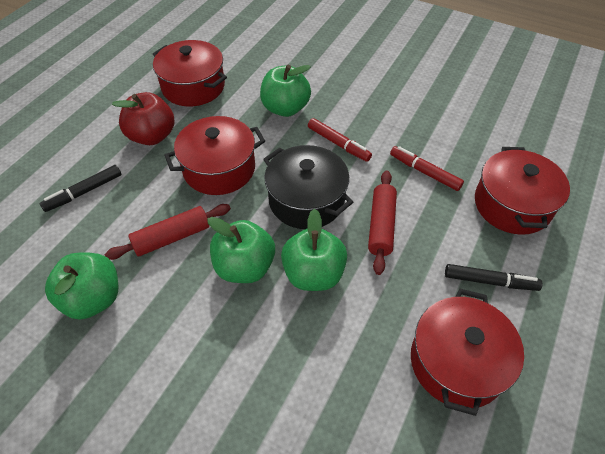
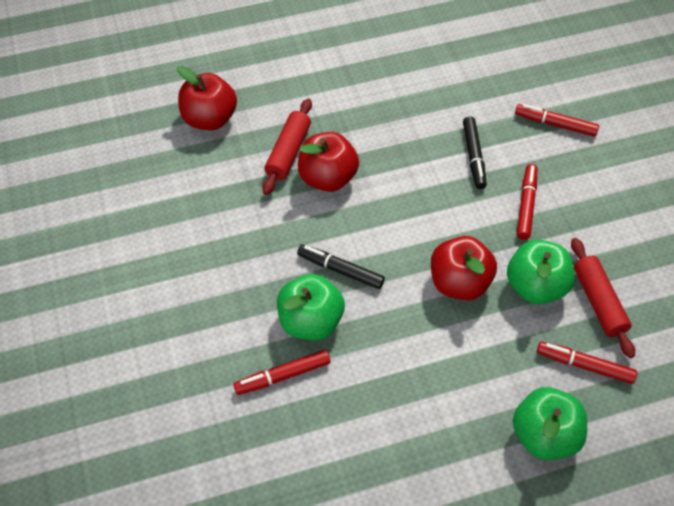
black pot: [263,145,353,229] = 1 -> none = 0
green apple: [45,253,119,320] [207,217,275,283] [260,65,311,117] [281,209,347,291] = 4 -> [277,274,345,340] [507,239,575,304] [513,387,587,460] = 3
red apple: [112,92,174,145] = 1 -> [177,66,237,130] [298,132,359,192] [431,236,497,300] = 3
red marker: [308,118,372,162] [390,146,464,191] = 2 -> [234,350,330,395] [515,104,599,137] [517,164,537,240] [537,341,637,384] = 4
red pot: [153,40,227,107] [164,116,265,195] [411,289,524,416] [475,147,570,235] = 4 -> none = 0

